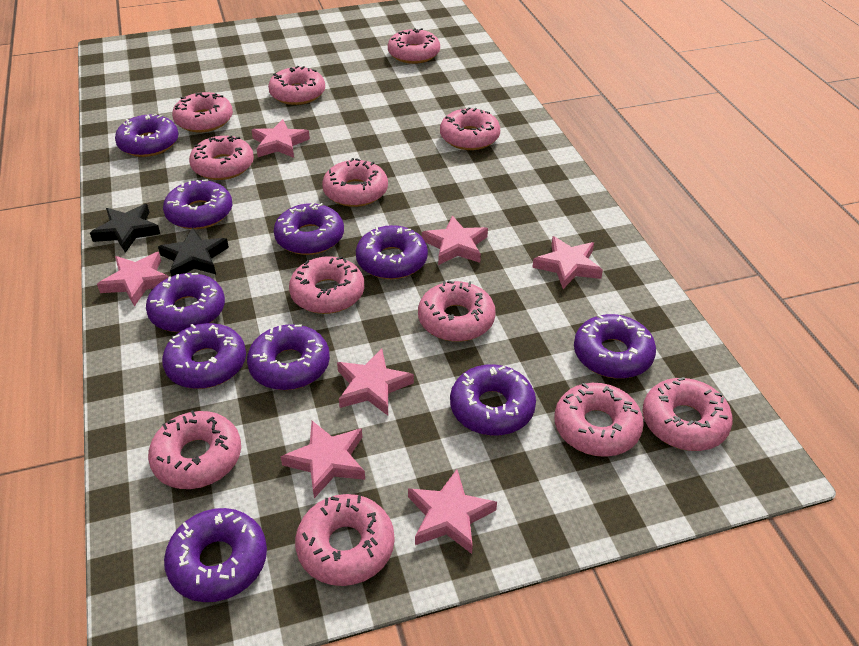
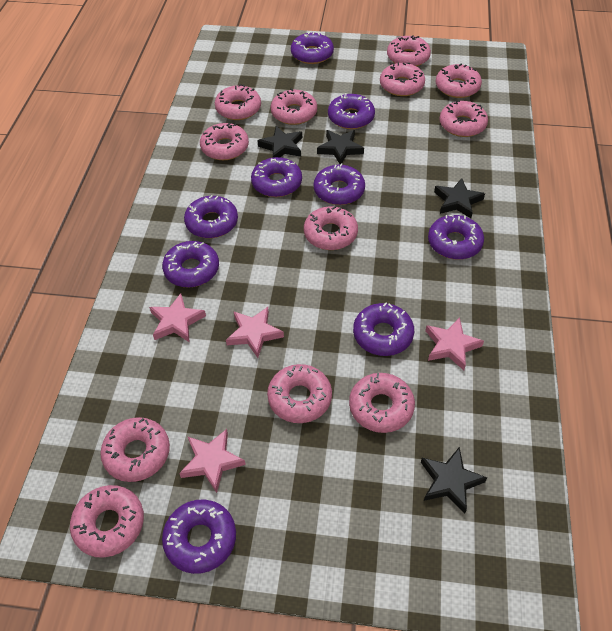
black star: [90,204,160,253] [158,228,229,276] = 2 -> [257,126,302,158] [317,130,364,165] [421,447,487,514] [434,178,485,218] = 4
pink star: [97,252,169,307] [251,119,310,158] [281,421,365,498] [337,348,414,415] [408,469,497,554] [422,216,488,265] [532,236,603,289] = 7 -> [149,293,206,342] [179,429,246,493] [226,307,284,358] [425,317,484,370] = 4
purple donut: [115,114,178,157] [146,273,225,332] [162,323,246,389] [163,179,232,229] [164,508,267,602] [247,324,330,390] [274,203,344,255] [356,225,428,279] [450,364,536,436] [574,314,656,379] = 10 -> [162,241,219,288] [162,500,236,574] [184,195,238,238] [251,157,302,197] [291,32,334,64] [314,163,365,205] [328,93,375,129] [353,302,414,356] [428,214,484,260] = 9

